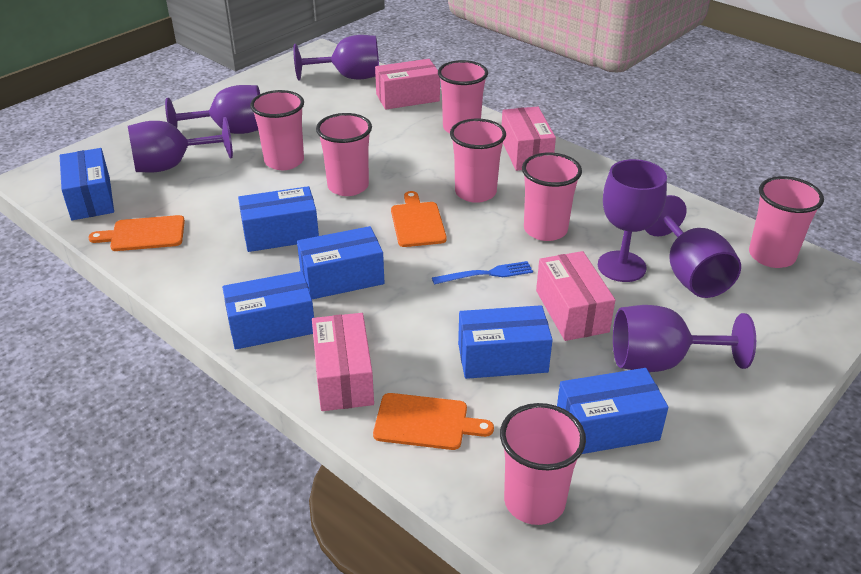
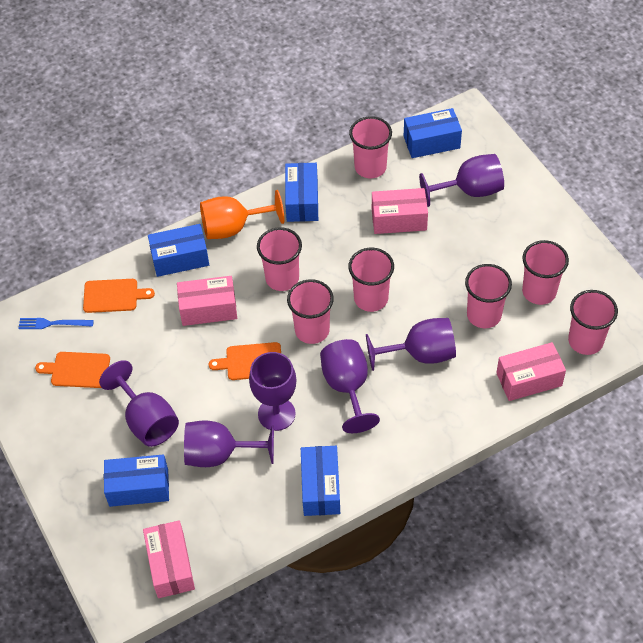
blue box: [60,148,114,220] [222,271,314,350] [238,186,319,252] [297,226,384,299] [458,305,553,379] [557,368,669,454] = 6 -> [104,454,169,507] [148,224,209,277] [285,163,318,222] [301,446,340,516] [404,108,462,158] = 5
orange goblet: none = 0 -> [200,190,284,239] = 1

